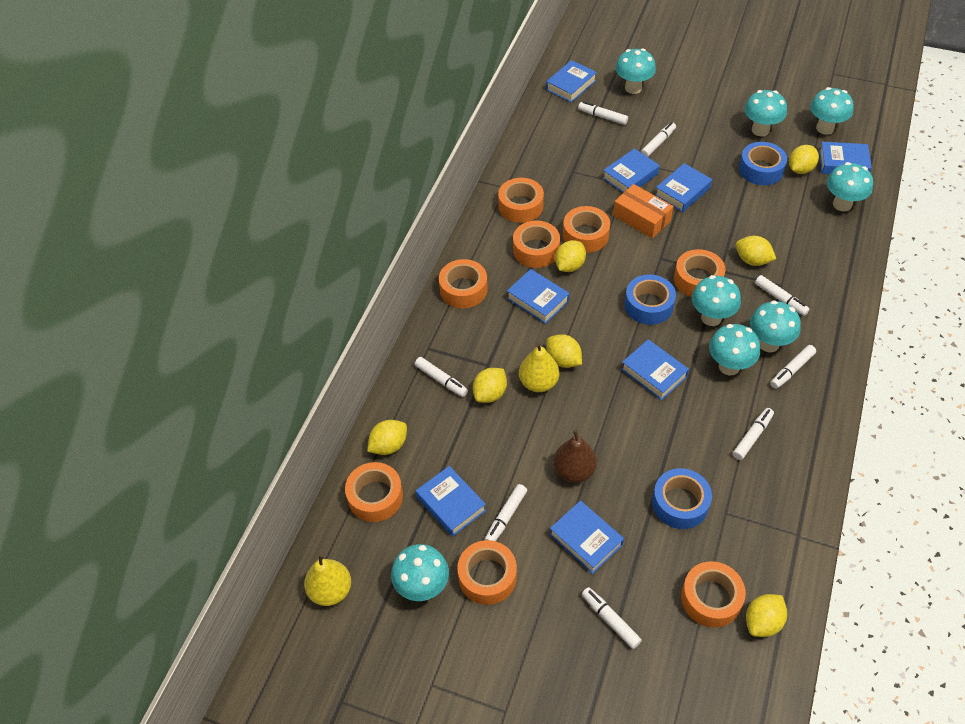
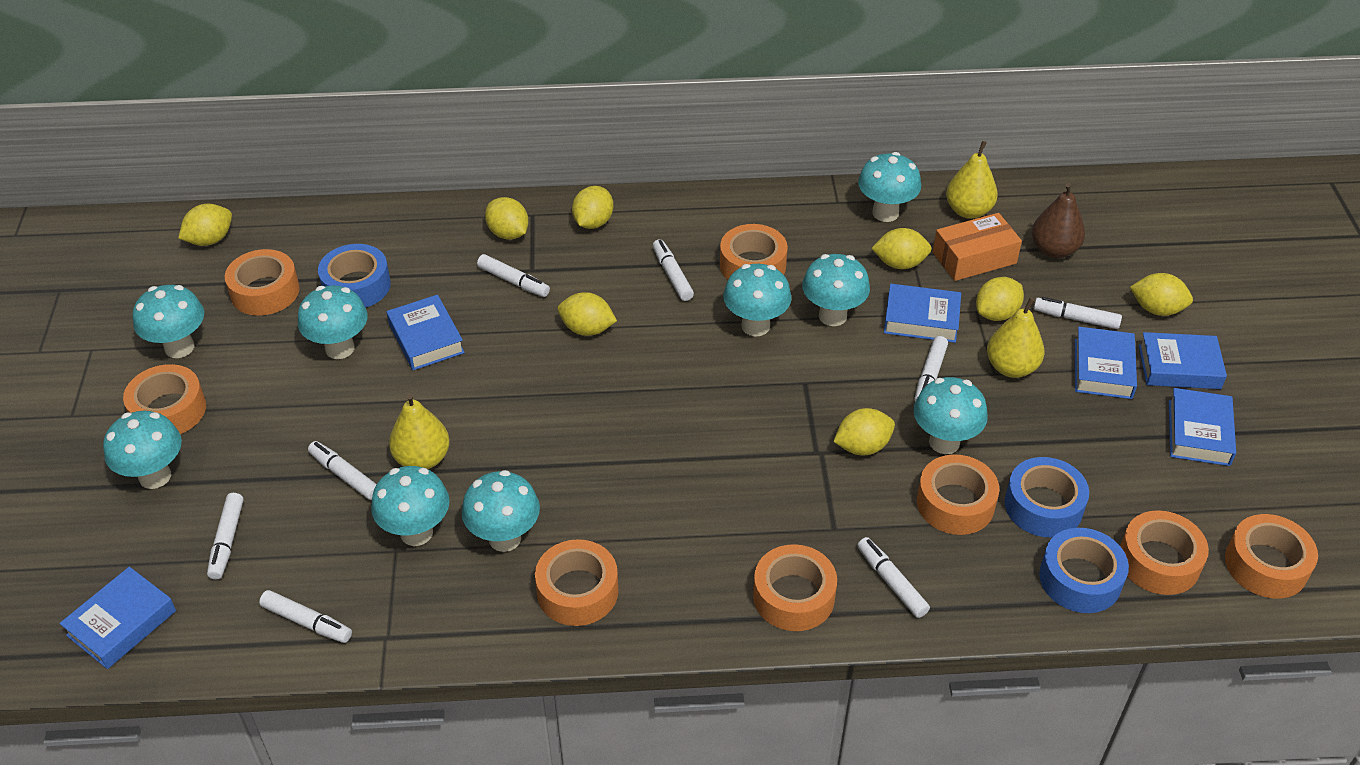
blue book: [416,466,486,537] [507,269,570,324] [546,60,597,103] [550,500,624,574] [602,148,660,193] [621,339,689,400] [655,163,712,212] [819,142,872,174] = 8 -> [59,567,176,669] [387,295,465,370] [884,284,961,343] [1075,327,1137,399] [1139,332,1227,389] [1169,388,1236,466] = 6
turquoise mushroom: [391,544,449,601] [616,48,656,94] [692,275,741,326] [709,324,760,376] [744,90,787,136] [750,300,801,353] [810,87,854,135] [827,162,873,211] = 8 -> [103,411,182,489] [133,285,204,358] [298,285,368,359] [371,466,450,546] [462,470,540,552] [723,264,791,337] [802,254,870,326] [858,152,921,222] [913,377,988,454] = 9
yellow lemon: [367,420,407,455] [473,368,507,403] [546,334,582,368] [555,240,586,272] [736,236,776,266] [746,594,787,637] [789,145,819,174] = 7 -> [178,204,232,246] [485,197,529,240] [558,292,617,336] [572,186,613,229] [833,408,895,455] [871,228,932,269] [976,277,1024,321] [1130,273,1193,316] = 8
yellow pear: [304,553,351,606] [519,343,559,392] = 2 -> [389,394,450,469] [946,141,998,219] [987,297,1044,378] = 3

